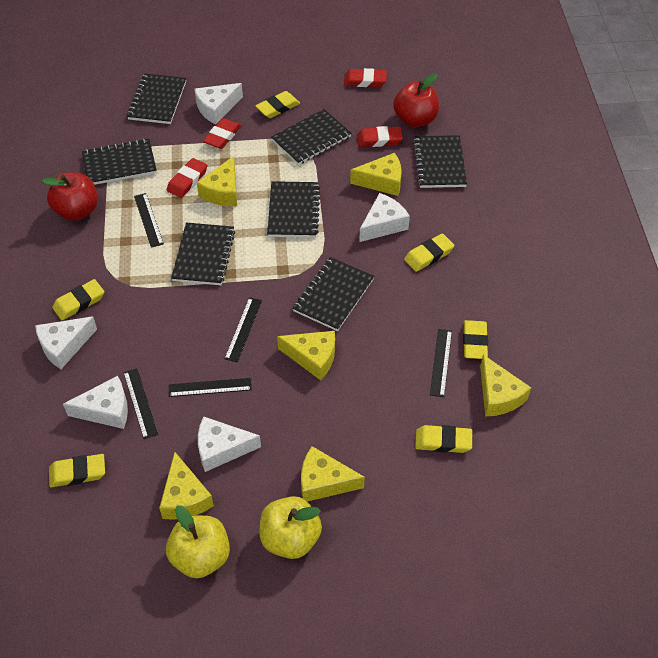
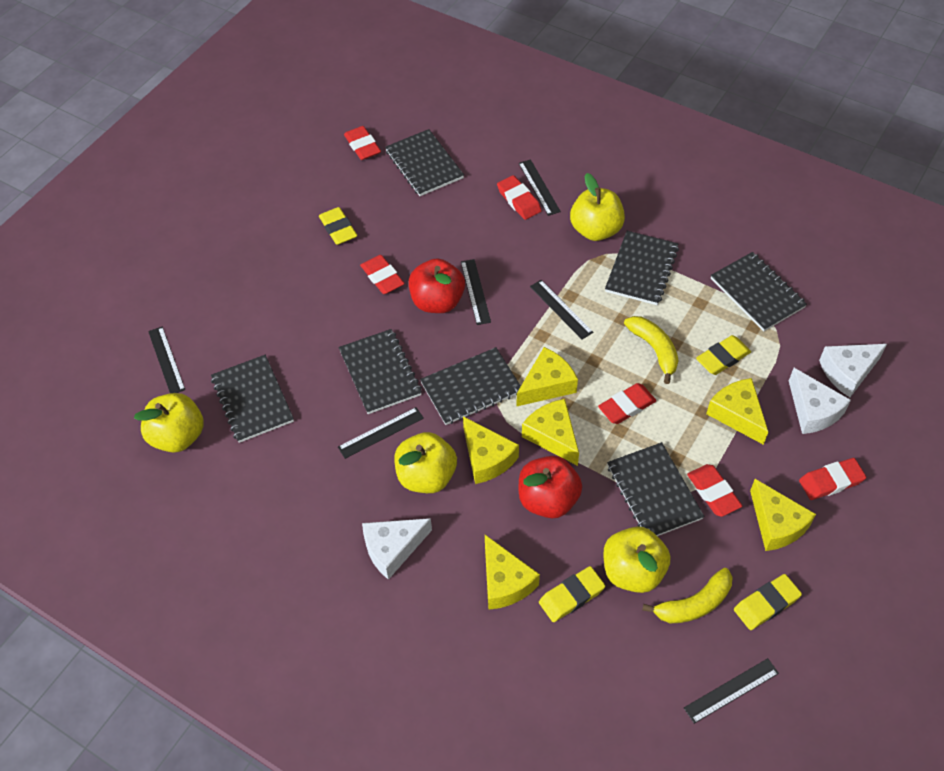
black ruler: [123,368,158,439] [134,193,164,248] [169,378,252,397] [225,297,262,362] [430,329,452,397] = 5 -> [148,327,185,393] [338,407,424,459] [461,259,491,325] [518,159,561,216] [530,280,593,340] [684,658,779,724] = 6
red eraser: [167,158,207,198] [203,118,241,149] [344,68,387,87] [357,126,403,147] = 4 -> [344,126,381,160] [360,255,405,294] [497,175,542,220] [598,383,657,424] [687,464,742,517] [799,458,866,500] = 6
white cheese: [35,316,97,369] [63,376,128,429] [194,83,243,124] [198,416,261,472] [359,193,410,242] = 5 -> [362,518,432,580] [789,368,851,434] [819,344,887,397] = 3
yellow apple: [166,505,230,578] [259,496,322,559] = 2 -> [134,393,204,453] [394,432,457,493] [570,173,625,241] [603,526,671,593] = 4
yellow banana: none = 0 -> [624,316,678,384] [642,568,732,623] = 2
yellow eraser: [49,454,105,487] [52,279,104,320] [256,91,300,118] [404,233,454,272] [415,425,472,453] [463,320,488,359] = 6 -> [319,207,357,245] [539,566,605,622] [696,335,751,375] [734,574,802,630] = 4

